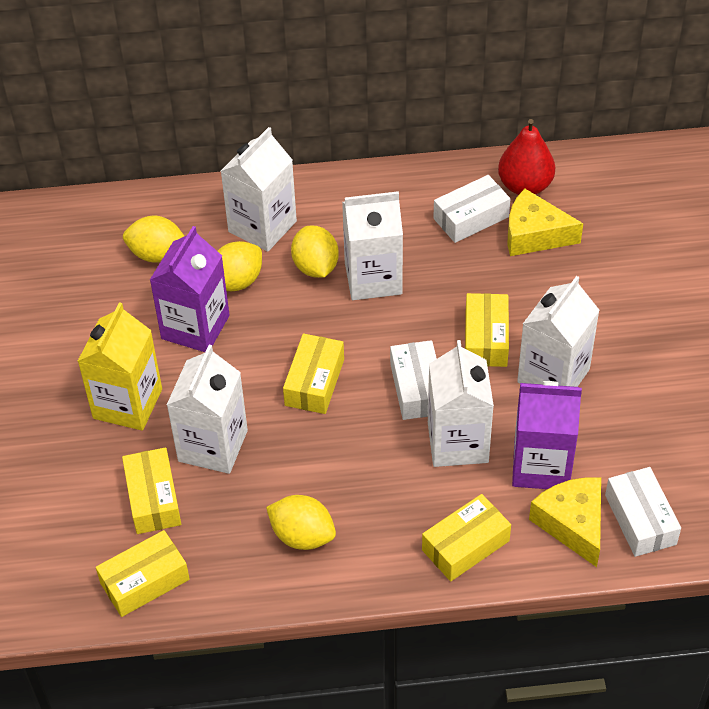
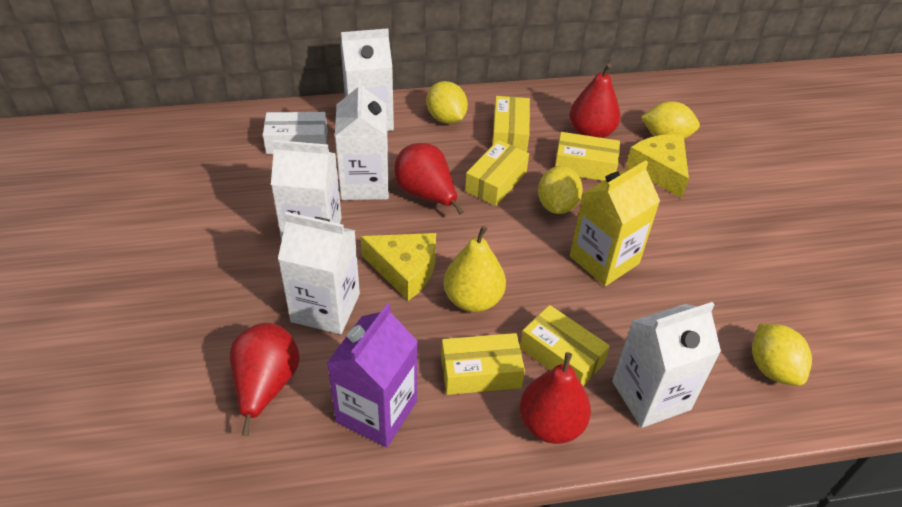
purple carton: [150,226,230,352] [512,381,582,489] = 2 -> [327,304,418,447] = 1
red pear: [498,119,555,195] = 1 -> [230,323,300,436] [394,143,464,215] [519,352,591,444] [569,63,621,138] = 4
white box: [390,340,437,420] [433,175,510,243] [605,467,681,557] = 3 -> [263,112,327,154] = 1
yellow pear: none = 0 -> [444,226,506,312] = 1

